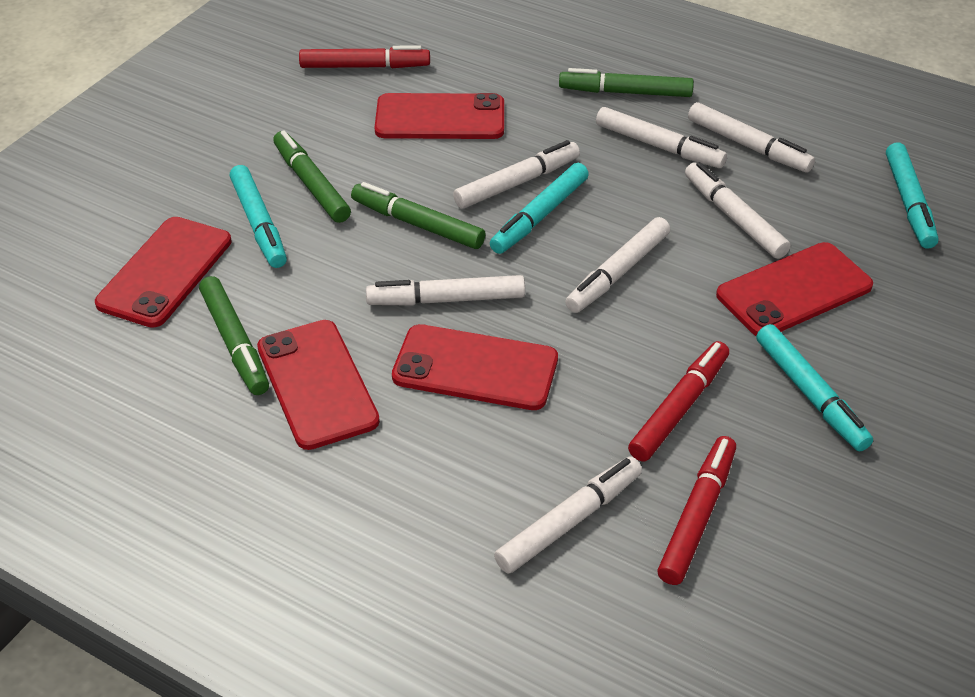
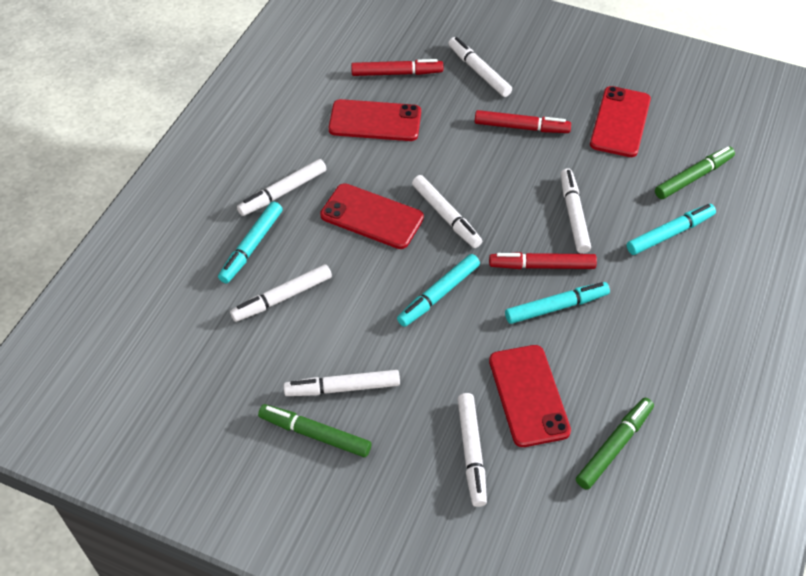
green marker: [199,276,269,395] [273,130,351,223] [351,182,485,249] [559,68,694,97] = 4 -> [258,404,371,457] [576,398,654,490] [655,146,735,199] = 3
red phone: [95,217,232,328] [257,320,380,450] [375,93,504,139] [392,324,558,410] [716,242,873,336] = 5 -> [320,183,424,249] [329,99,421,141] [489,345,571,447] [590,86,651,157] = 4

